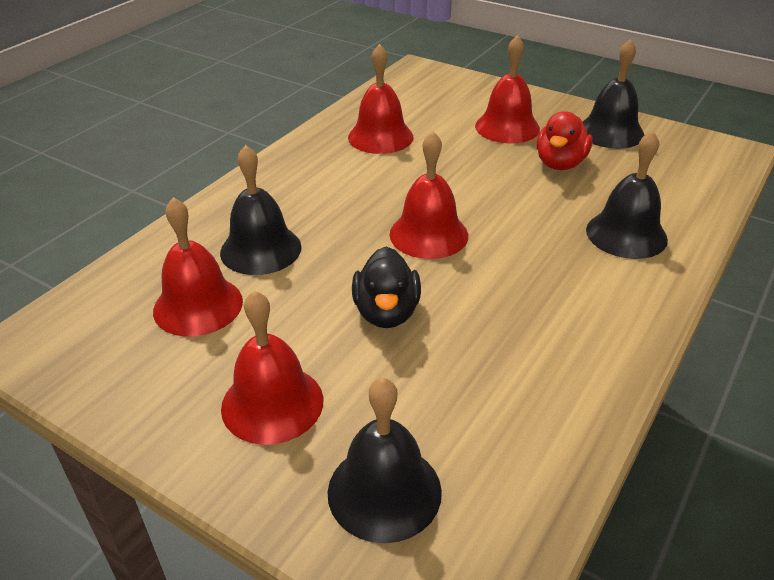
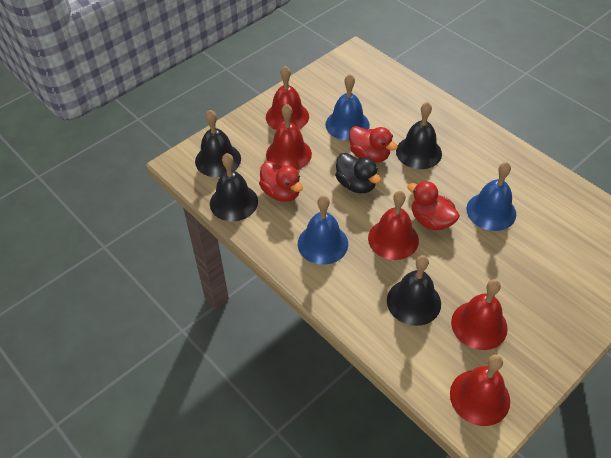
blue bell: none = 0 -> [298,195,348,265] [325,74,370,141] [466,162,516,231] = 3
red duck: [537,111,593,170] = 1 -> [259,161,303,202] [349,126,398,163] [407,181,460,230] = 3

